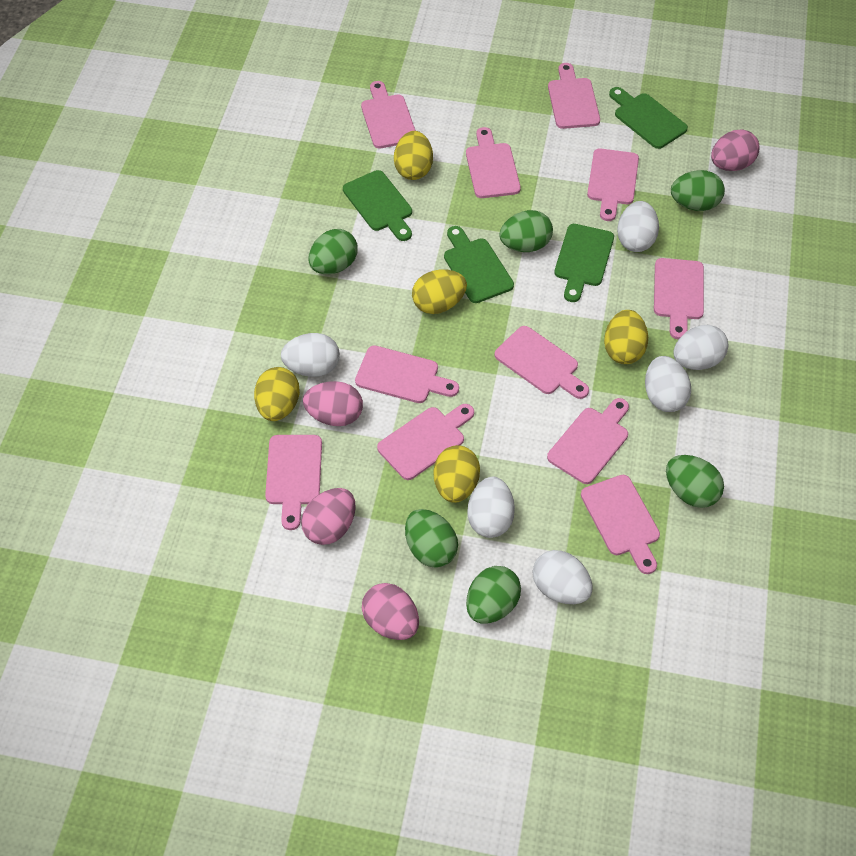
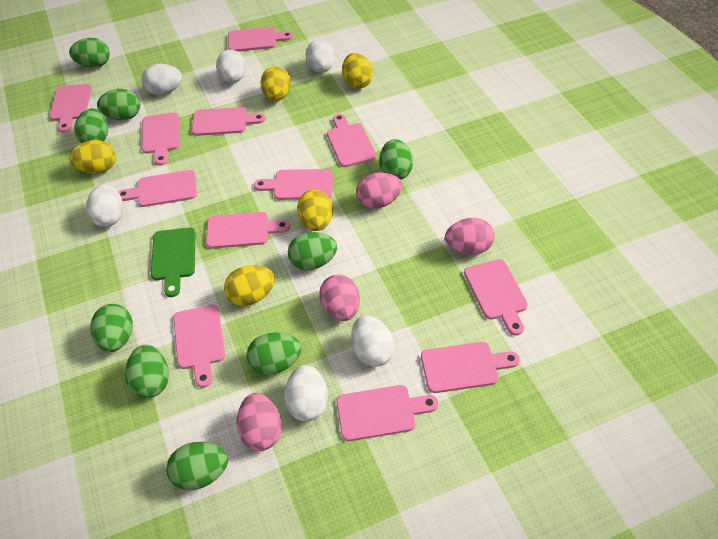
green cutting board: [343,170,412,241] [444,226,514,303] [554,224,614,302] [609,87,688,149] = 4 -> [151,227,195,297] = 1
green egg: [308,229,358,274] [405,509,458,568] [466,566,521,624] [499,210,553,252] [666,455,724,508] [671,170,725,211] = 6 -> [69,38,110,68] [74,108,108,143] [90,304,133,352] [97,89,140,120] [125,345,169,398] [166,442,228,490] [246,332,302,375] [288,232,337,270] [379,139,413,180] = 9
pink cutting board: [265,435,322,530] [355,345,459,403] [361,81,416,148] [377,404,474,480] [466,127,521,198] [494,326,589,399] [547,398,629,484] [548,63,600,129] [581,475,660,574] [587,148,639,221] [654,258,704,339] = 11 -> [49,84,92,133] [118,170,197,207] [142,112,180,165] [173,305,225,388] [192,107,266,136] [206,212,290,249] [228,27,293,52] [254,169,333,200] [327,114,377,167] [336,385,438,441] [421,342,520,393] [464,259,528,336] = 12

